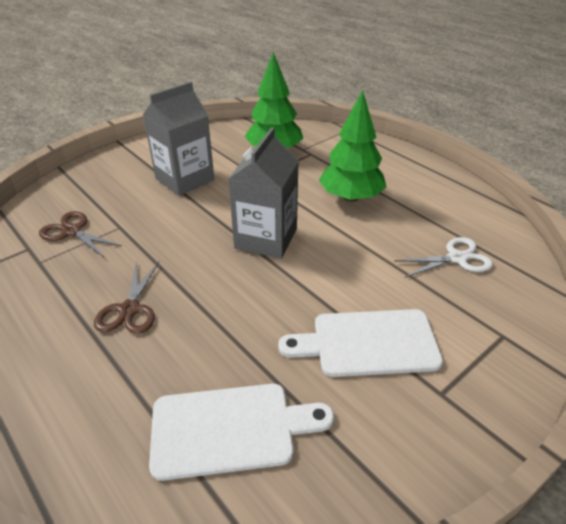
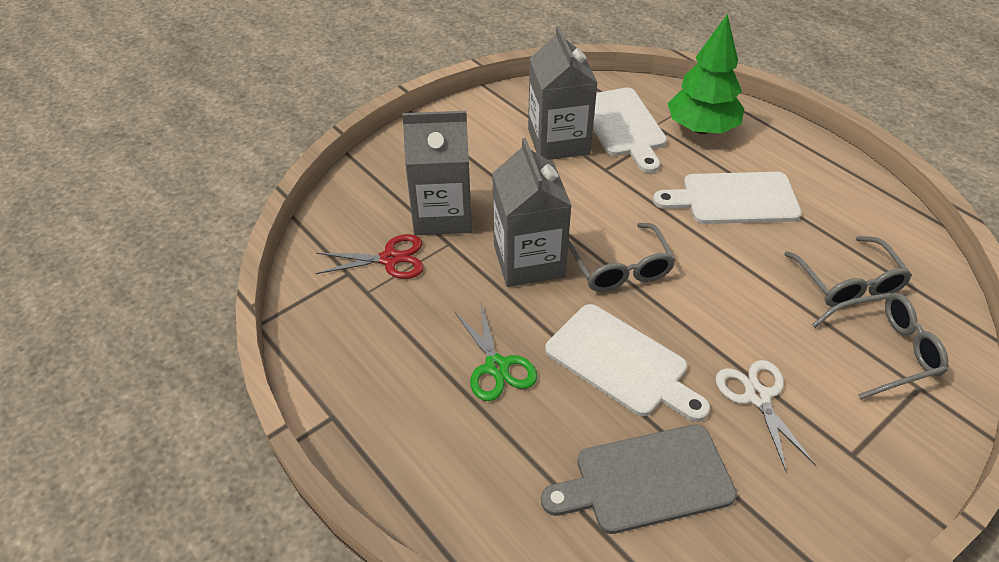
brown scissors: [39,211,122,257] [94,261,160,334] = 2 -> none = 0
green scissors: none = 0 -> [454,304,537,401] = 1
green tree: [244,52,303,148] [319,90,387,202] = 2 -> [667,14,744,134] = 1
grey carton: [143,82,214,196] [228,127,299,259] = 2 -> [402,111,472,235] [492,138,572,287] [528,26,597,160] = 3
grey cutting board: none = 0 -> [541,424,737,534] = 1
grey glasses: none = 0 -> [568,223,676,292] [784,236,912,307] [812,292,948,399] = 3
red scissors: none = 0 -> [316,234,424,279] = 1
white cutting board: [149,384,334,481] [278,309,443,377] = 2 -> [545,304,710,422] [593,88,667,173] [653,172,802,224] = 3

